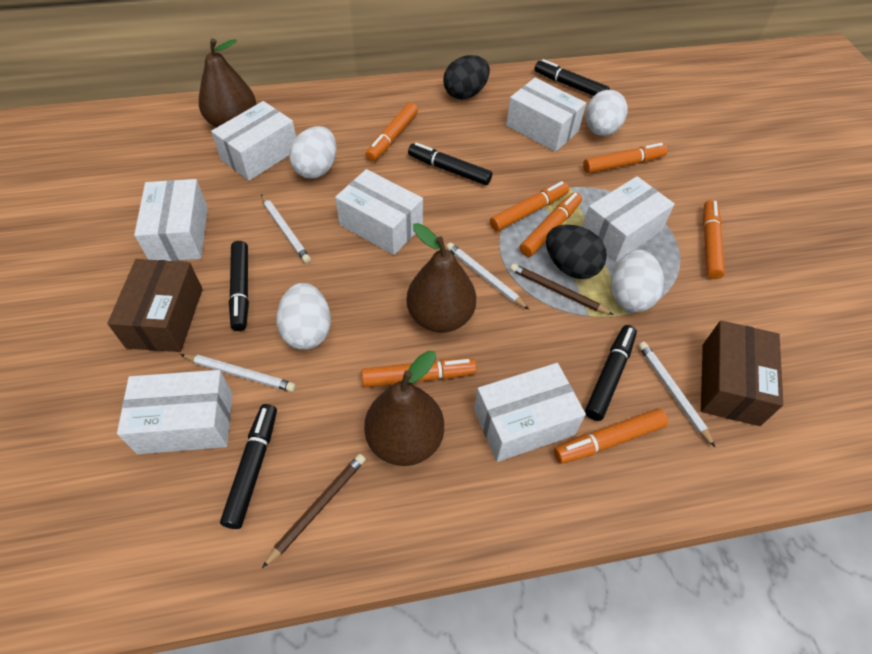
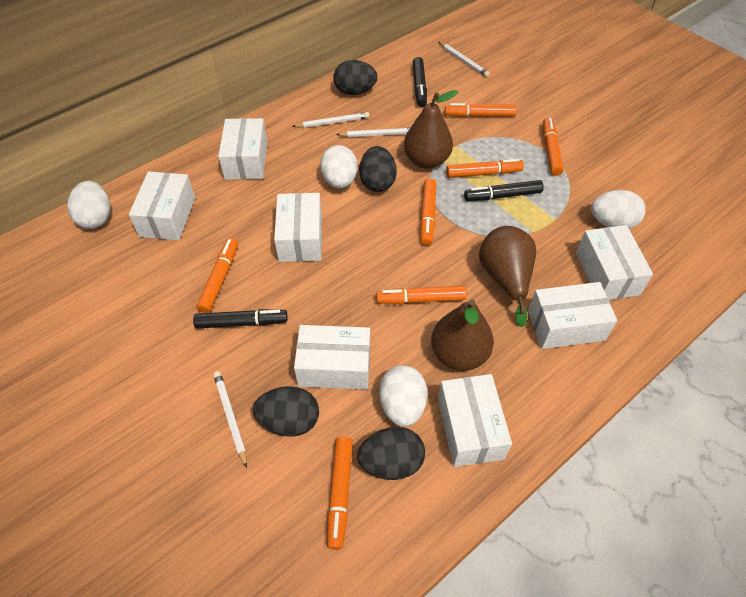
black egg: [443,55,490,100] [546,225,607,279] = 2 -> [253,386,319,437] [334,60,378,95] [357,427,425,480] [359,146,397,192] = 4
black marker: [220,404,277,529] [229,241,249,331] [408,143,492,185] [535,59,610,96] [585,325,637,421] = 5 -> [193,309,288,329] [413,57,427,107] [464,180,544,201] = 3
brown box: [107,259,203,352] [701,321,783,426] = 2 -> none = 0
brown pencil: [262,454,366,568] [510,264,614,315] = 2 -> none = 0

